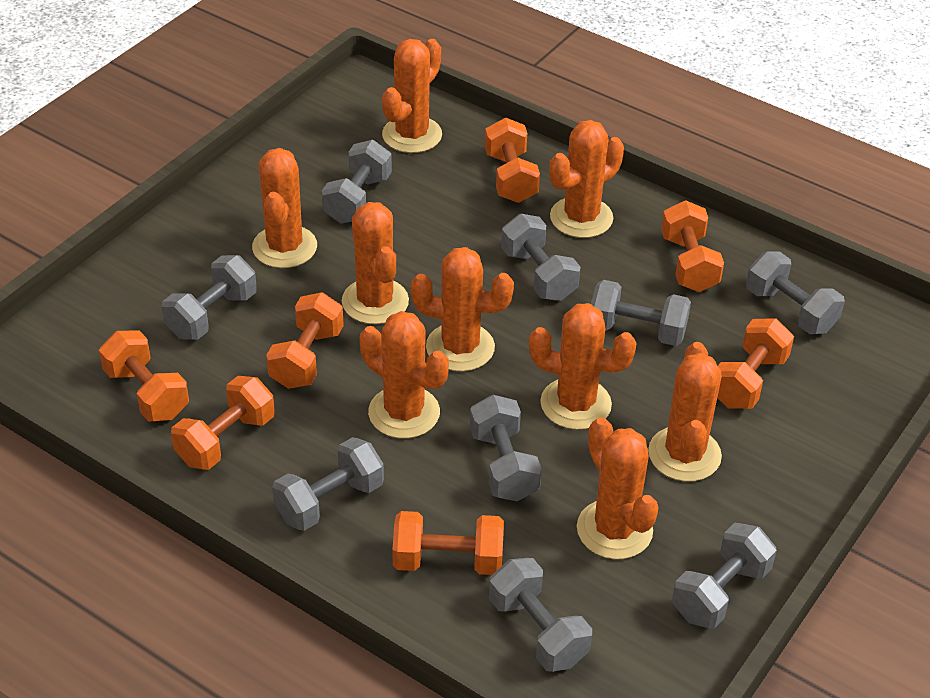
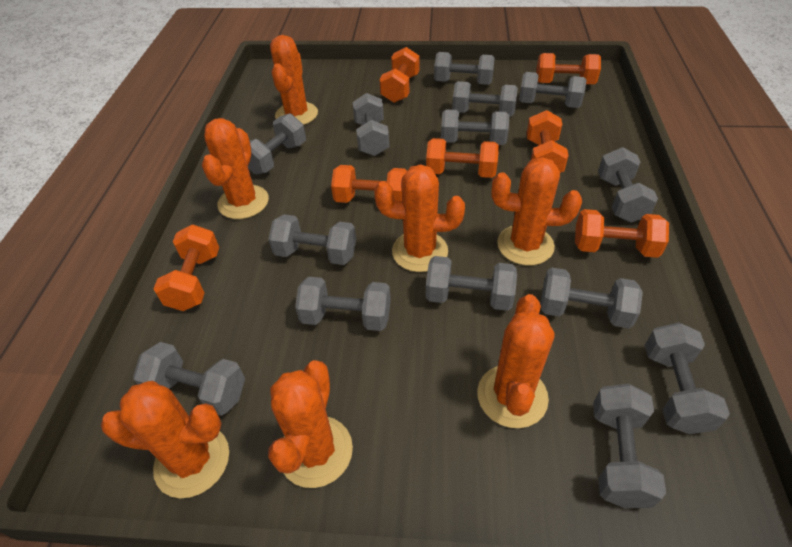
grey dumbbell: [162,255,257,340] [272,437,384,531] [322,140,392,224] [470,394,542,501] [489,558,592,672] [501,214,580,301] [591,280,691,346] [672,523,777,629] [746,251,845,334] = 9 -> [133,342,245,416] [248,113,306,174] [269,214,356,265] [295,277,391,331] [352,93,389,156] [426,256,517,311] [434,52,495,85] [441,109,510,145] [452,81,518,116] [519,72,587,108] [541,268,643,329] [593,384,666,508] [598,147,658,222] [645,322,730,434] = 14
orange cactus: [252,148,317,268] [342,202,409,324] [360,311,449,439] [382,39,442,153] [411,247,514,372] [529,303,636,430] [549,120,624,238] [577,417,659,559] [648,342,722,482] = 9 -> [101,381,229,498] [202,118,269,219] [268,360,353,488] [270,35,318,125] [374,164,465,272] [477,294,554,428] [492,157,582,265] = 7

